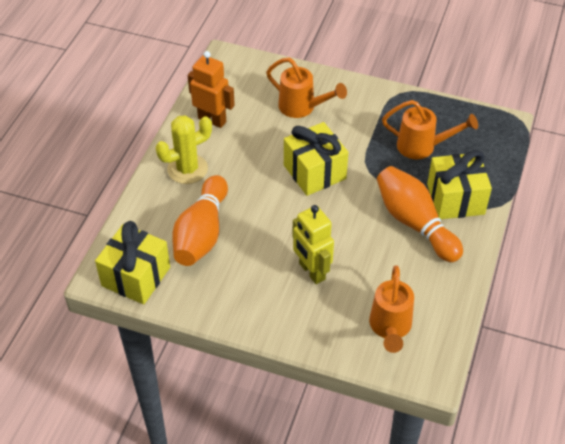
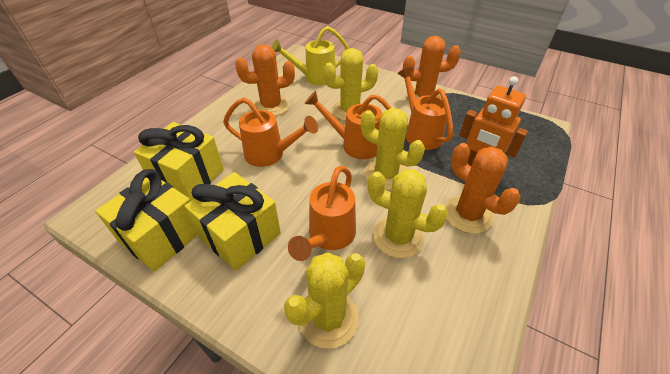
orange bowling pin: [172,175,228,266] [377,166,463,262] = 2 -> none = 0
orange cactus: none = 0 -> [235,44,295,116] [403,36,461,100] [445,143,520,234] = 3
orange watering can: [266,57,347,118] [369,265,414,353] [382,100,478,159] = 3 -> [223,97,318,167] [288,166,356,261] [305,91,391,159] [398,67,453,150] = 4
yellow cactus: [156,115,212,184] = 1 -> [284,252,365,349] [323,48,378,121] [361,108,425,190] [367,169,448,258] = 4
yellow robot: [292,205,334,284] = 1 -> none = 0
yellow watering can: none = 0 -> [271,26,349,85] = 1

